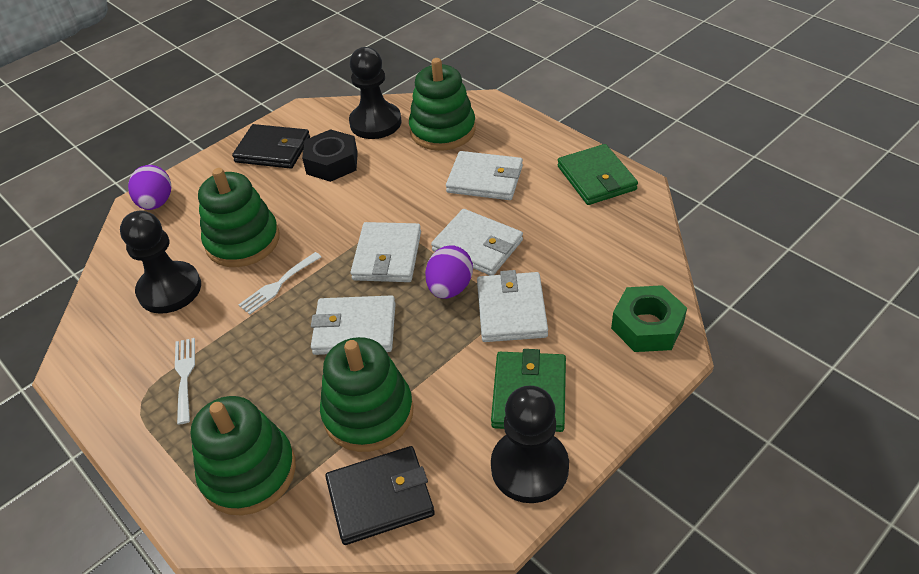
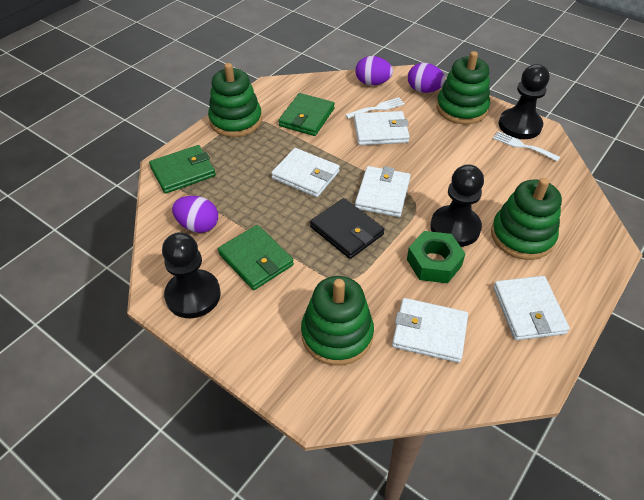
black nut: [302,129,358,182] = 1 -> none = 0
black wallet: [232,124,310,169] [325,446,435,545] = 2 -> [310,198,384,259] = 1
green wallet: [491,349,566,432] [557,144,638,205] = 2 -> [149,145,216,194] [218,225,294,290] [278,93,335,136] = 3
purple egg: [128,165,171,210] [425,245,473,299] = 2 -> [172,196,218,233] [355,56,393,85] [408,63,445,93] = 3

